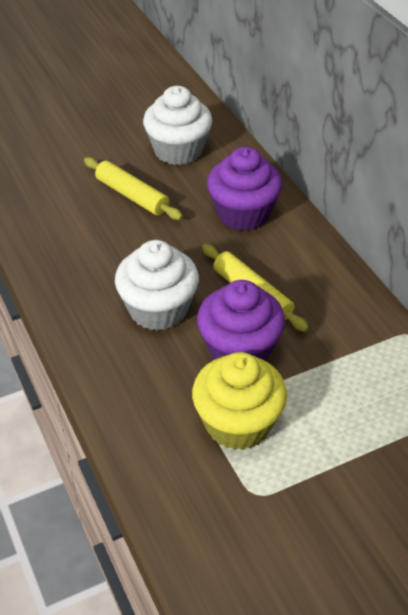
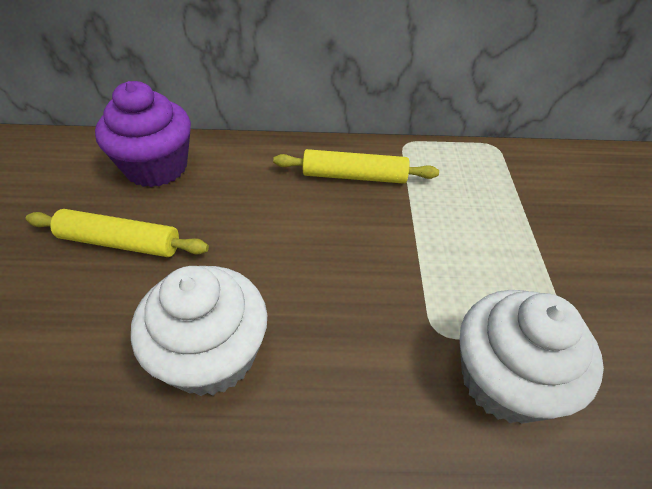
purple cupcake: [197,280,285,361] [207,147,282,231] = 2 -> [95,81,191,187] = 1
yellow cupcake: [192,352,287,450] = 1 -> none = 0

